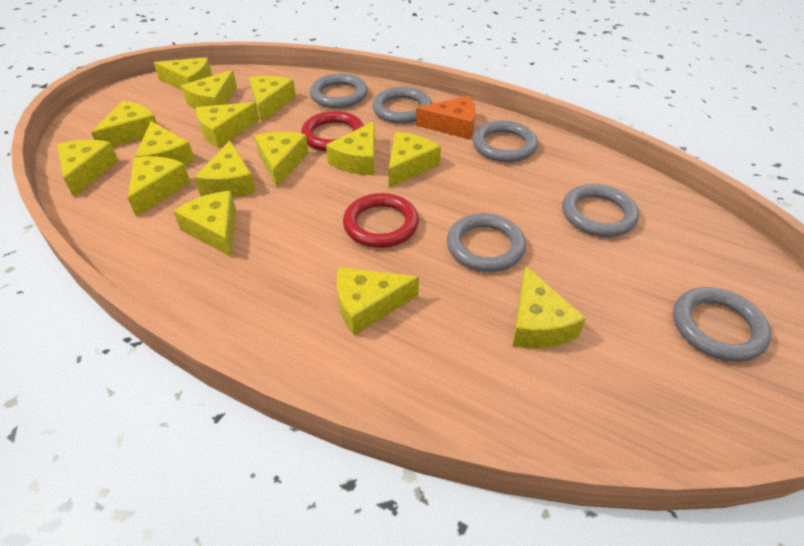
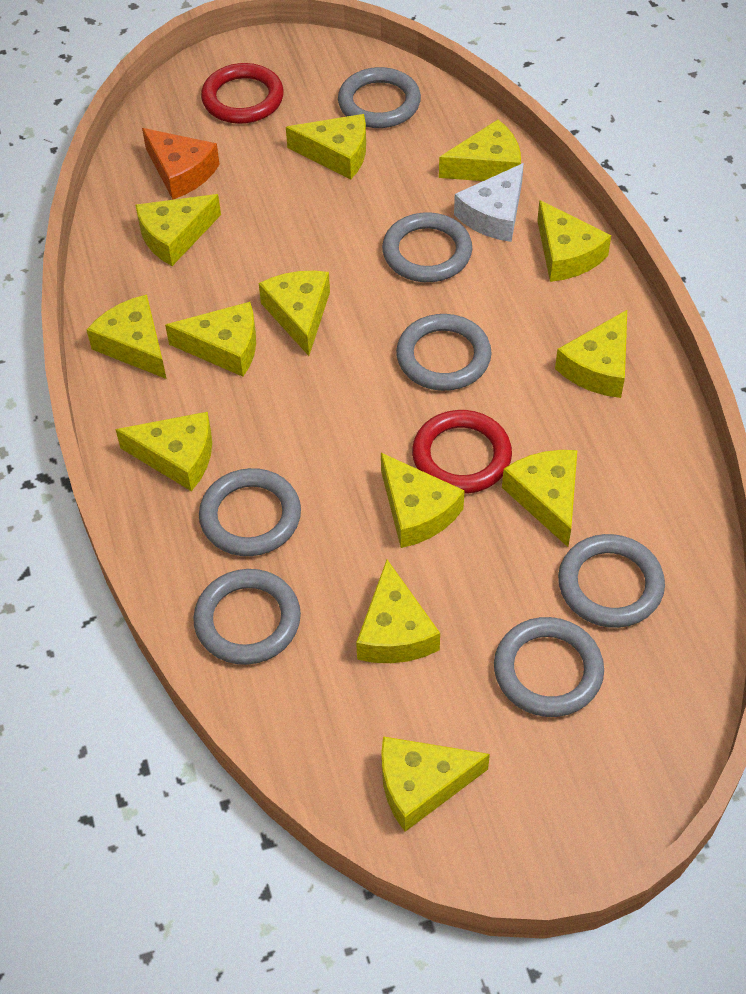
grey ring: [310,74,368,108] [372,87,432,124] [447,213,526,272] [473,120,538,163] [562,184,639,237] [673,287,771,362] = 6 -> [193,569,301,665] [199,468,301,556] [338,67,421,128] [382,212,472,282] [396,314,492,391] [494,617,604,717] [558,534,665,628] = 7
white cheese: none = 0 -> [454,163,524,242] = 1
yellow cheese: [57,140,119,197] [91,101,157,147] [128,156,190,217] [135,121,195,165] [154,57,212,90] [173,191,236,257] [181,70,237,110] [194,141,256,197] [196,102,259,148] [249,76,296,122] [254,132,309,187] [326,121,375,175] [337,267,419,335] [388,132,441,188] [513,266,586,348] = 15 -> [86,295,166,379] [115,412,212,491] [135,194,221,266] [165,302,256,377] [259,271,330,356] [286,114,366,179] [356,560,440,663] [381,453,465,548] [381,736,490,832] [439,120,521,181] [502,450,577,547] [537,200,611,282] [555,310,627,398] = 13

